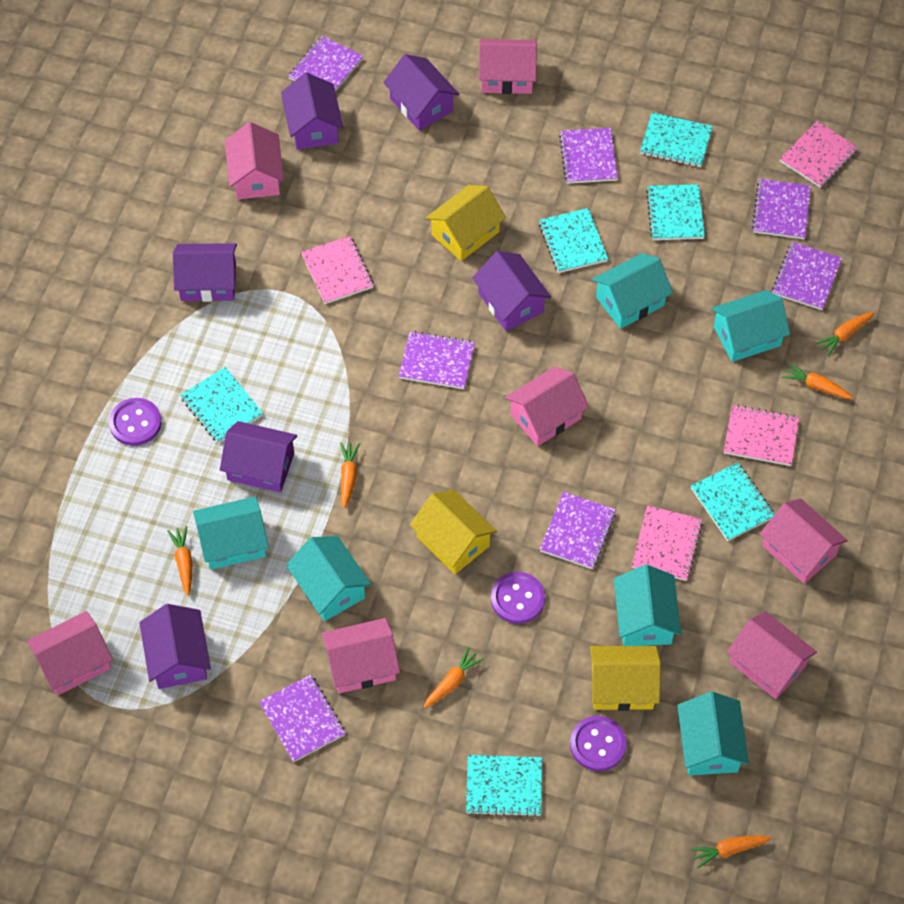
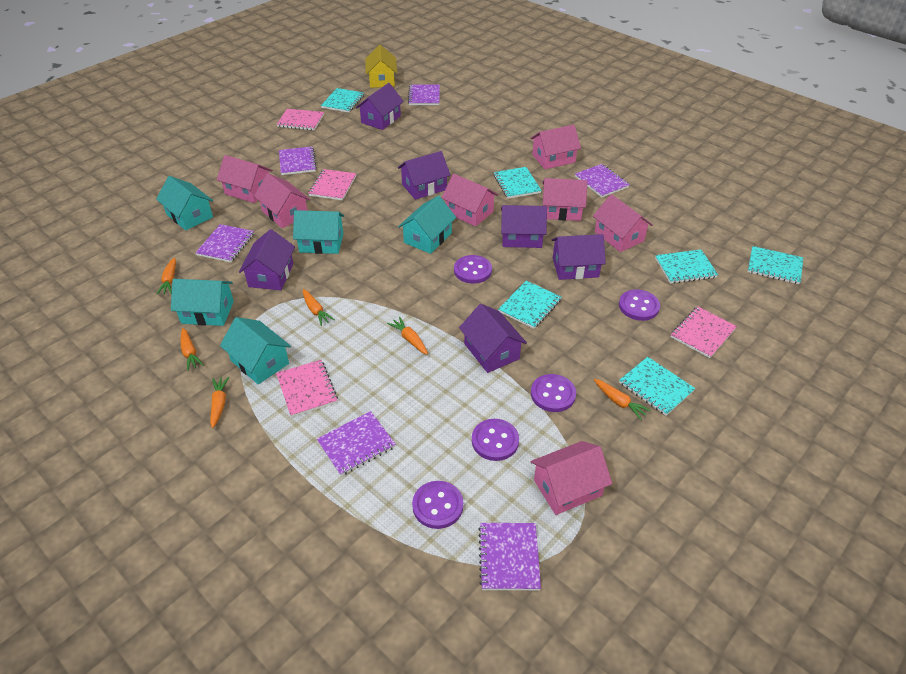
purple button: [109,398,162,446] [491,572,545,624] [570,716,627,771] = 3 -> [412,481,463,529] [454,255,492,284] [472,419,519,461] [531,374,576,412] [619,289,660,321] = 5
purple notebook: [259,675,345,762] [288,35,363,92] [399,331,475,389] [540,492,616,569] [559,128,618,184] [752,179,811,239] [772,242,842,310] = 7 -> [195,224,254,262] [279,146,317,175] [317,411,396,476] [408,85,440,105] [478,523,541,590] [575,164,630,197] = 6
turquoise house: [193,496,269,570] [286,536,371,621] [592,253,673,329] [614,565,681,646] [677,692,749,775] [711,290,790,362] = 6 -> [156,176,213,230] [171,279,234,326] [220,317,291,384] [293,210,344,254] [398,195,456,254] = 5
yellow house: [410,489,497,574] [426,185,506,261] [590,646,661,711] = 3 -> [365,45,397,88] = 1

